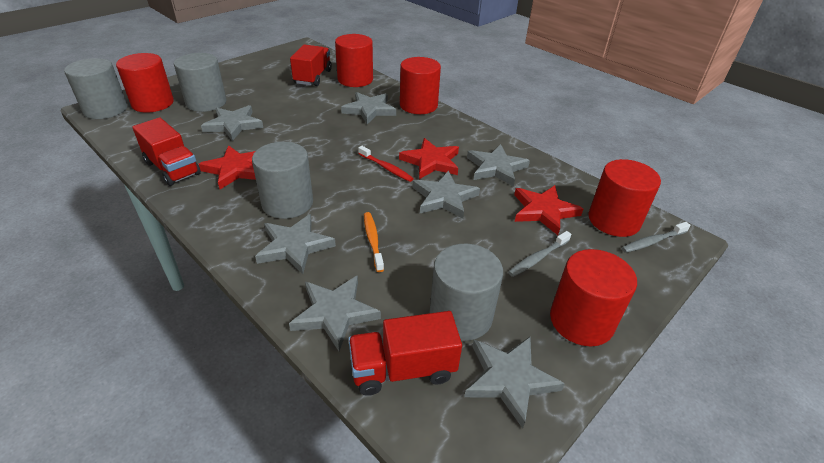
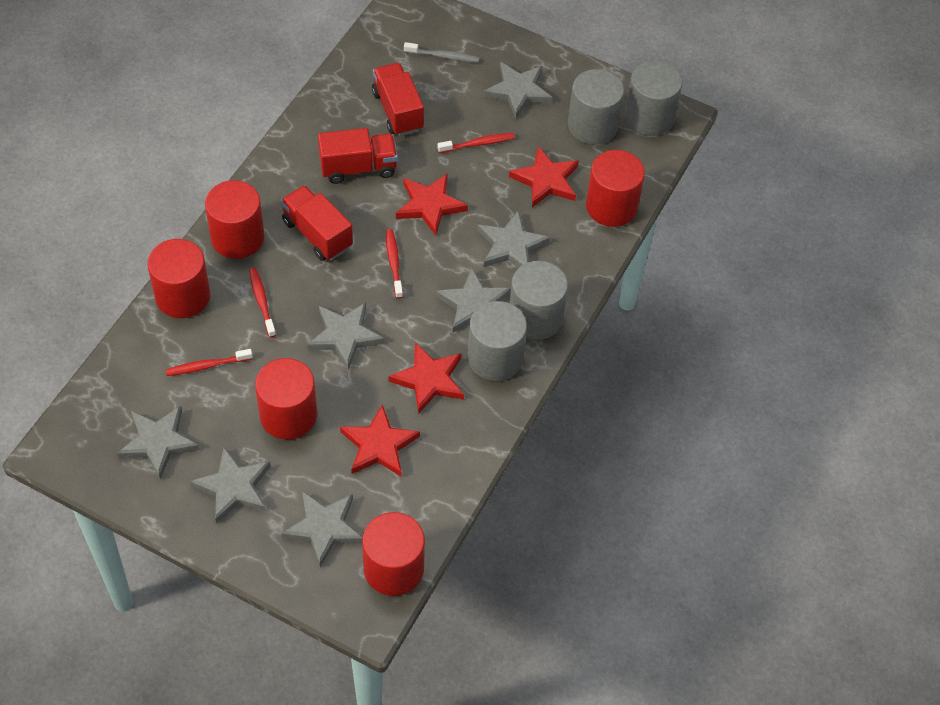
grey toothbrush: [508,231,571,277] [622,222,691,253] = 2 -> [404,42,479,63] = 1
orange toothbrush: [364,212,384,272] = 1 -> none = 0
red star: [199,145,256,189] [399,138,459,179] [514,185,583,235] = 3 -> [340,405,420,477] [388,343,464,414] [396,173,468,236] [509,146,579,207] = 4
red toothbrush: [358,146,414,182] = 1 -> [166,349,253,376] [249,268,276,338] [386,229,403,299] [438,133,515,153] = 4

